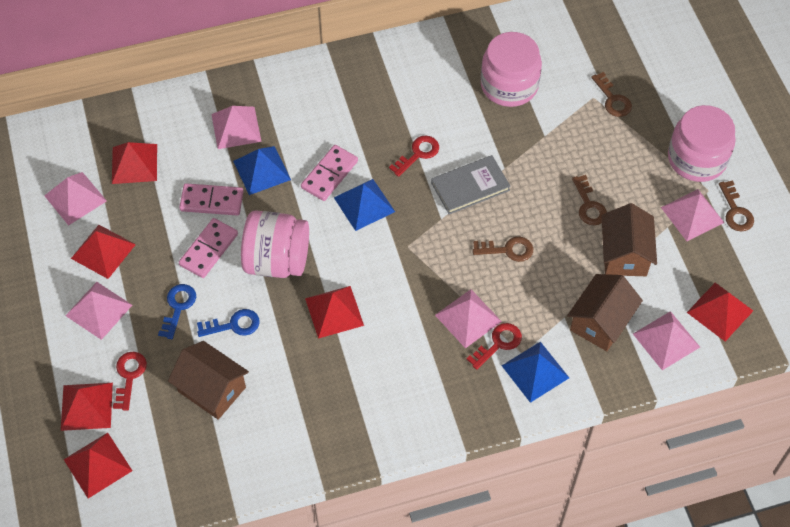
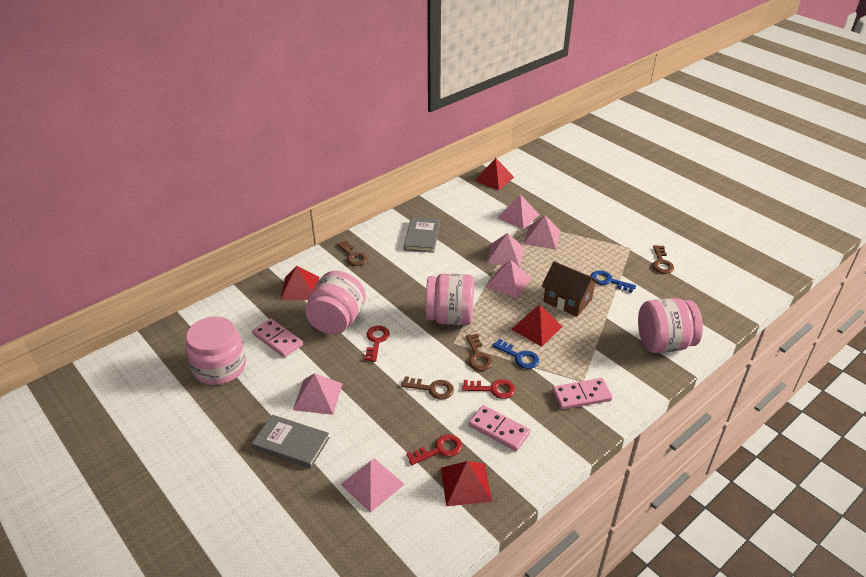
blue pyramid: [233,146,291,195] [334,179,395,231] [502,342,569,403] = 3 -> none = 0
brown house: [168,341,249,420] [567,274,643,351] [602,203,657,276] = 3 -> [542,261,599,317] = 1
grey book: [431,155,511,214] = 1 -> [252,415,330,468] [404,217,440,253] = 2
pink jar: [241,210,309,278] [481,32,542,107] [668,105,736,182] = 3 -> [186,317,246,385] [305,271,366,335] [425,274,474,325] [638,298,703,353] = 4
red pyramid: [61,383,113,431] [63,433,133,498] [71,225,136,279] [112,142,157,184] [305,286,364,339] [687,283,753,341] = 6 -> [280,266,319,300] [441,461,492,506] [474,158,514,190] [511,305,563,346] = 4

